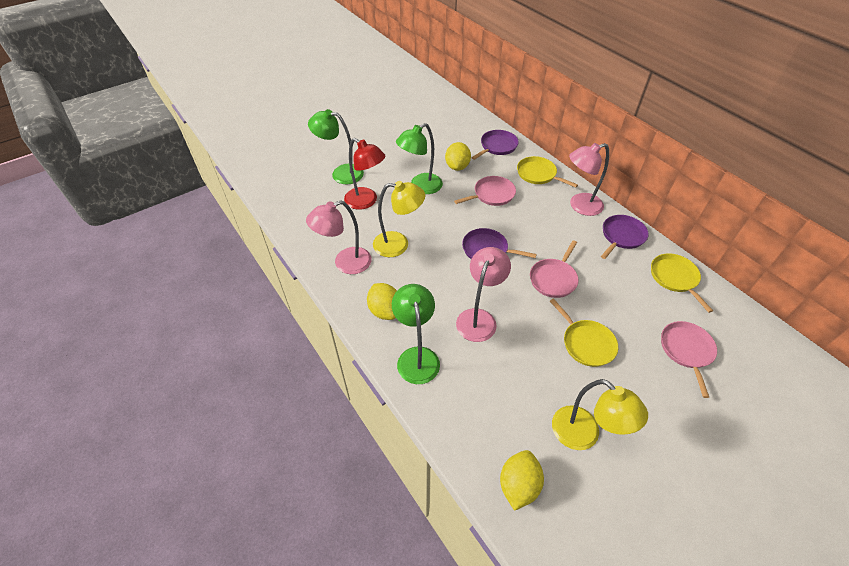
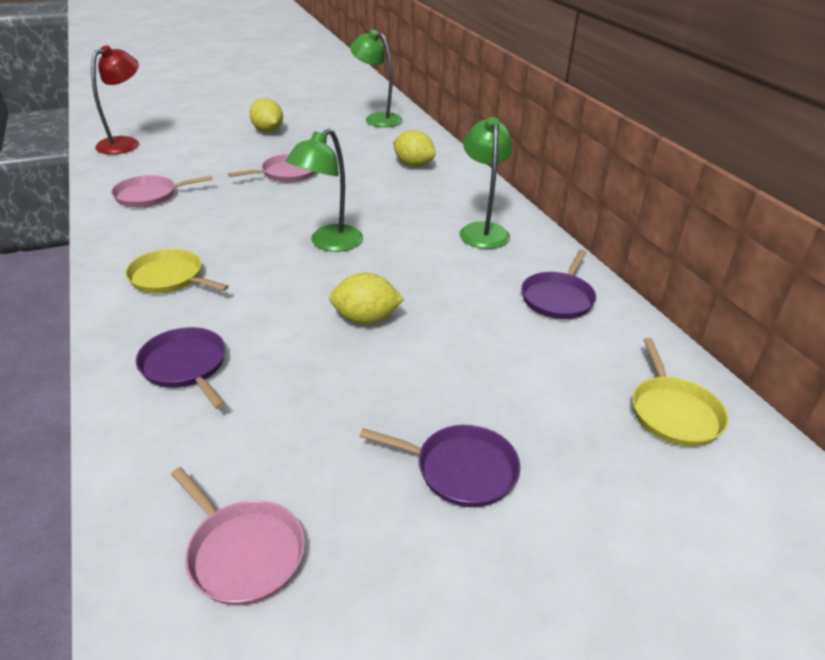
pink lamp: [306,200,372,274] [456,247,511,342] [569,143,609,216] = 3 -> none = 0
yellow lamp: [373,181,425,257] [552,379,648,450] = 2 -> none = 0
yellow pan: [517,156,578,188] [550,298,618,367] [651,253,713,313] = 3 -> [125,249,229,293] [632,338,728,447] = 2

